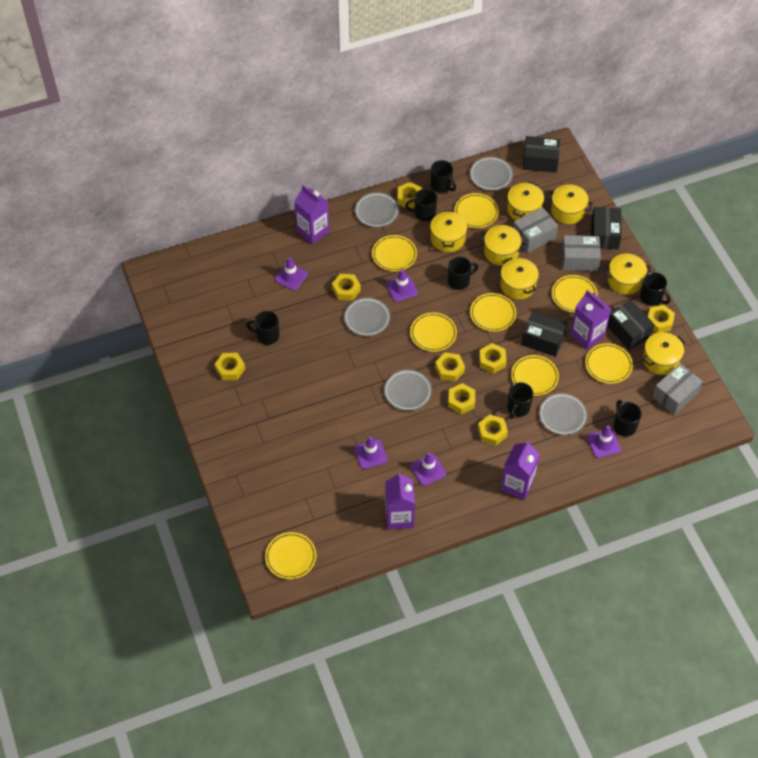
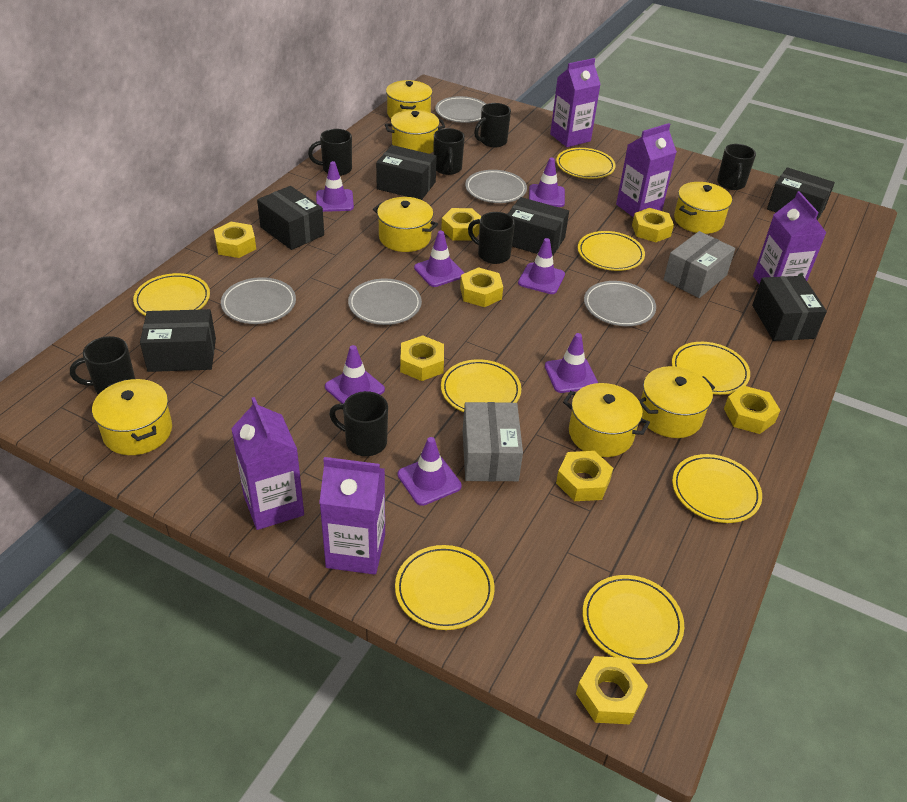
black box: [521,311,567,357] [523,136,560,173] [591,207,622,249] [607,300,655,350] = 4 -> [140,309,216,372] [257,186,324,250] [376,145,437,200] [508,197,569,256] [752,276,827,341] [767,167,835,220] = 6
grey box: [513,207,558,253] [561,235,601,271] [652,363,703,415] = 3 -> [463,402,523,481] [663,231,735,298] = 2
purple carton: [294,185,329,244] [385,472,415,530] [501,440,540,500] [570,290,611,350] = 4 -> [231,397,304,530] [319,457,385,575] [550,58,601,147] [616,123,677,217] [753,191,827,284] = 5
purple traffic cone: [275,257,308,290] [354,436,387,469] [386,269,418,302] [411,452,446,486] [587,426,621,458] = 5 -> [316,161,354,212] [325,345,385,404] [398,437,462,506] [414,231,464,287] [518,238,565,294] [529,158,565,207] [545,333,598,393] = 7

